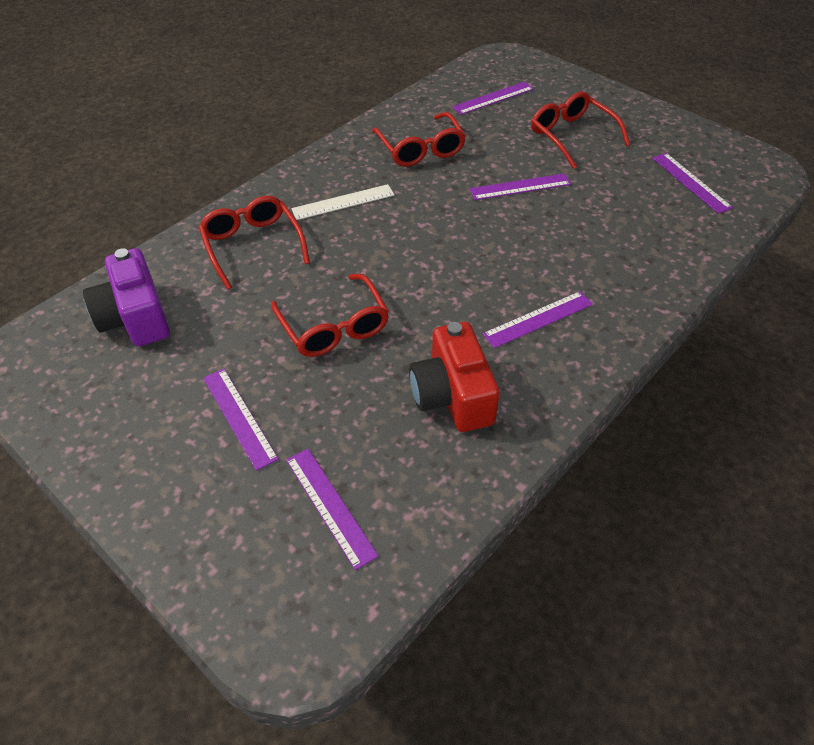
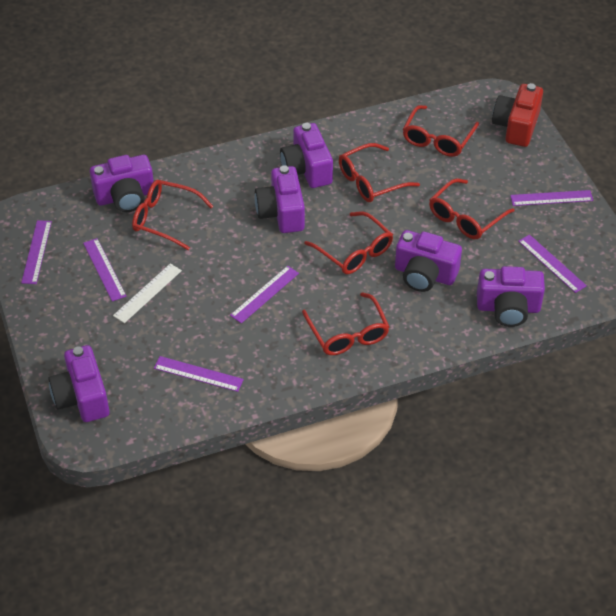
purple camera: [83,248,170,346] = 1 -> [48,345,110,422] [90,155,154,212] [255,165,305,233] [280,123,333,188] [395,230,462,292] [477,266,545,327] = 6
red glasses: [198,196,310,290] [271,274,389,357] [372,112,466,167] [531,91,630,169] = 4 -> [132,180,213,250] [302,292,389,355] [304,211,393,274] [339,143,420,202] [403,105,479,157] [429,178,515,239] = 6

